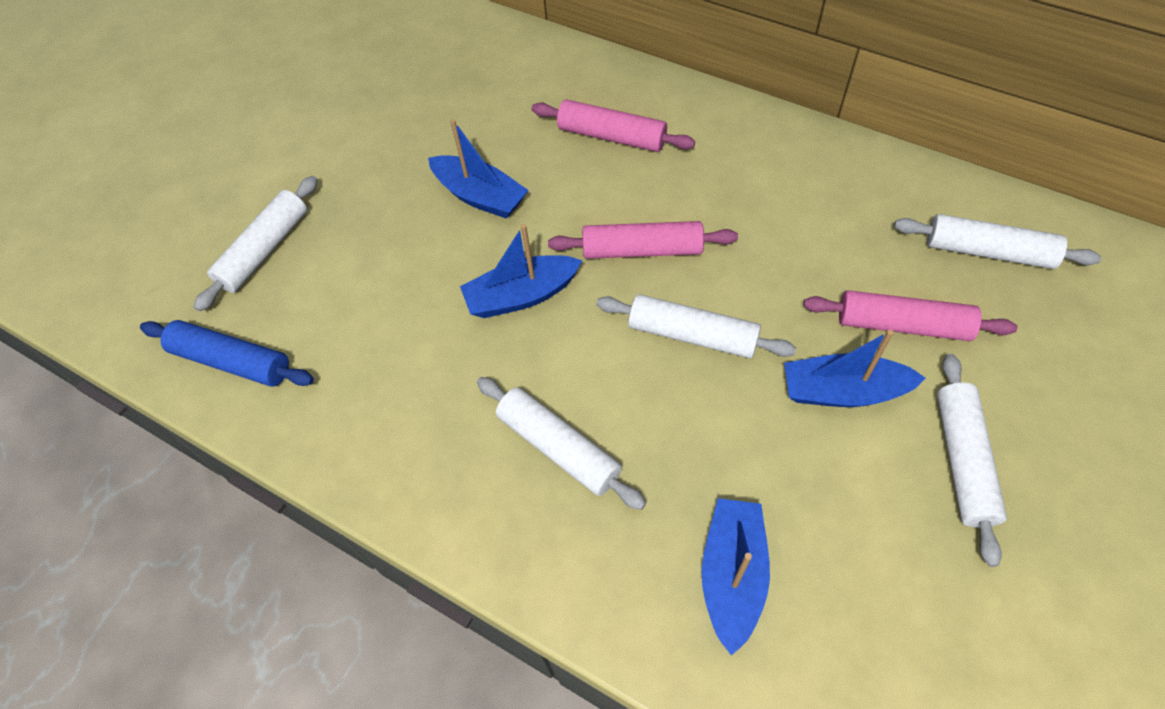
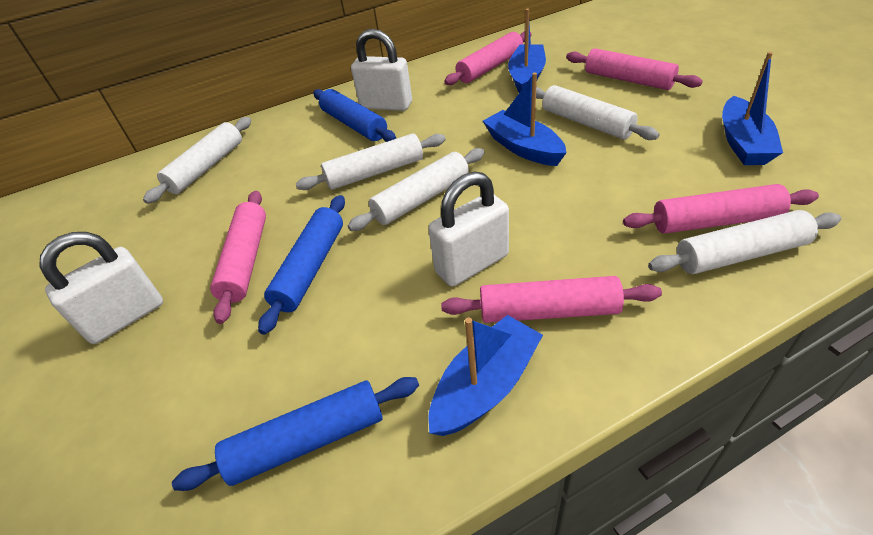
blue rolling pin: [140,320,314,387] = 1 -> [172,377,419,491] [258,195,345,335] [313,89,396,142] = 3
pink rolling pin: [532,99,695,152] [548,221,738,259] [804,290,1017,341] = 3 -> [210,191,266,324] [441,276,662,323] [444,31,532,85] [566,48,703,90] [623,184,819,234] = 5
white padlock: none = 0 -> [39,232,163,344] [351,29,412,111] [428,171,509,287] = 3

